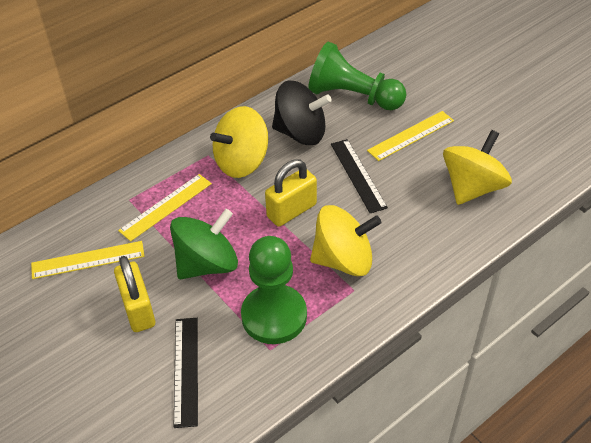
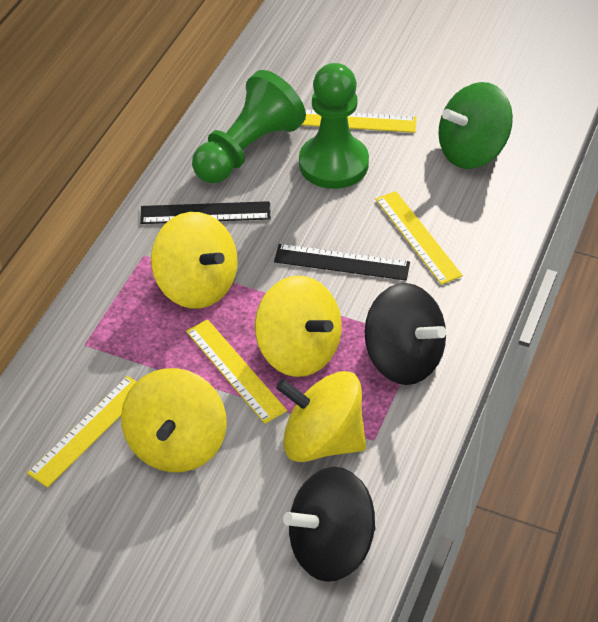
black spinning top: [272,81,332,145] = 1 -> [283,467,376,582] [365,283,446,385] = 2
yellow padlock: [114,256,155,332] [265,159,317,227] = 2 -> none = 0
yellow ruler: [31,241,145,279] [118,174,212,242] [367,111,454,161] = 3 -> [27,376,137,488] [186,319,287,424] [301,110,417,133] [375,191,463,285] = 4
yellow spinning top: [210,106,268,178] [310,205,382,276] [443,130,512,205] = 3 -> [121,368,227,472] [151,212,237,309] [255,276,342,377] [276,371,366,462] = 4

